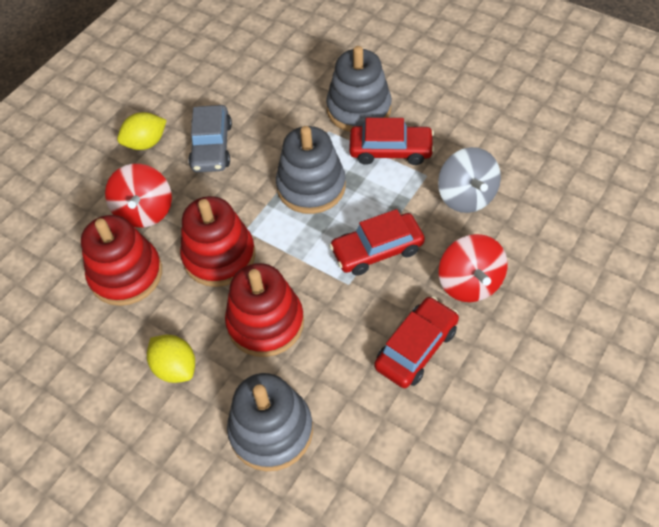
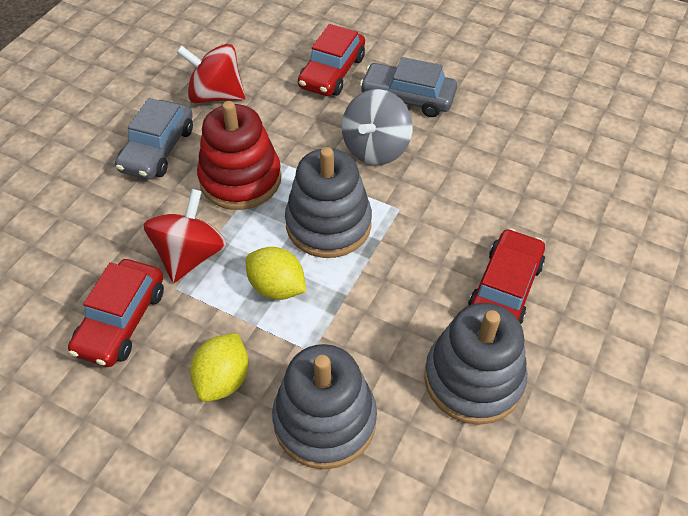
grey car: [188,105,232,172] = 1 -> [115,98,193,180] [360,57,457,117] = 2
red stacking toy: [81,215,162,306] [180,196,256,287] [225,263,304,357] = 3 -> [197,101,281,210] = 1

